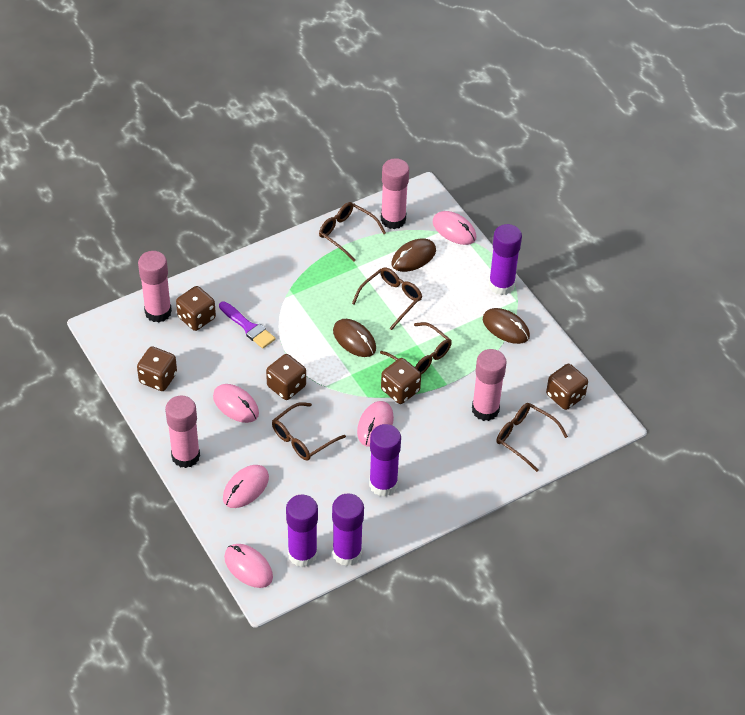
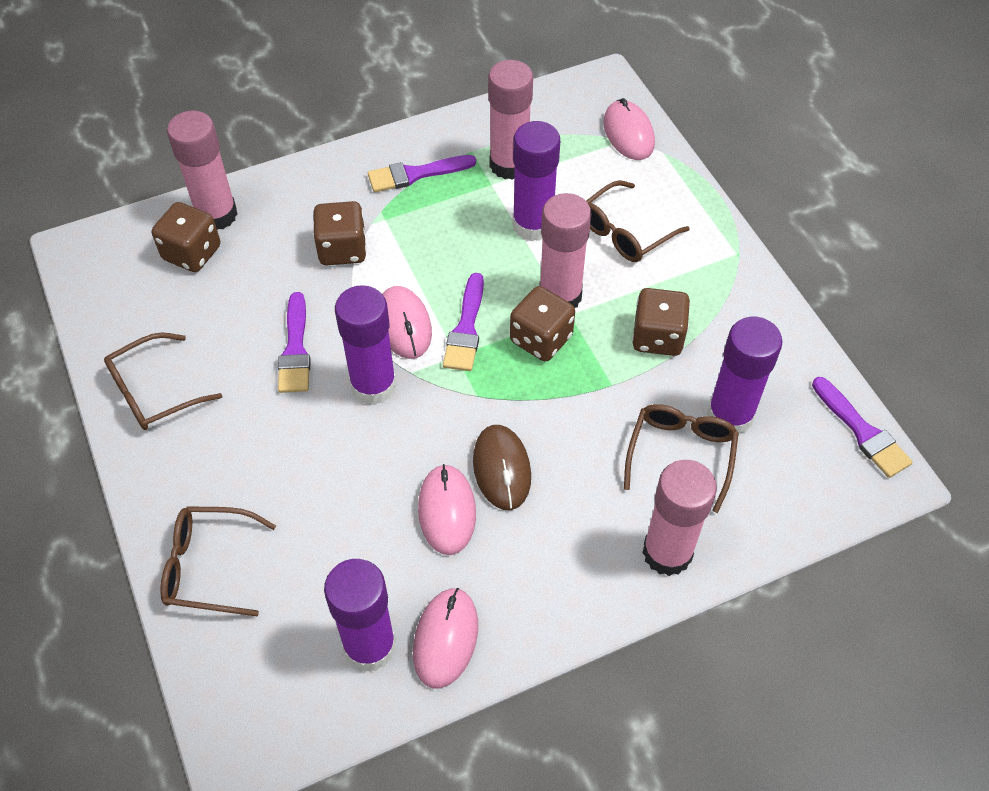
brown dice: [137,346,177,391] [176,286,216,331] [266,354,306,400] [381,358,421,404] [546,364,588,410] = 5 -> [152,202,220,272] [313,201,367,265] [510,286,575,362] [632,288,690,356] = 4
brown glasses: [272,402,346,461] [319,202,386,262] [352,267,422,330] [380,322,452,375] [496,403,568,472] = 5 -> [104,333,222,430] [160,506,276,616] [586,180,690,262] [624,404,739,513] = 4
brown mouse: [333,319,376,357] [391,239,436,272] [483,308,530,344] = 3 -> [473,425,531,510] = 1
pink mouse: [213,384,259,423] [223,465,269,508] [224,544,273,588] [357,401,394,447] [433,211,476,245] = 5 -> [382,286,432,359] [413,588,478,689] [418,464,476,555] [603,98,655,160] = 4
purple brush: [219,301,276,348] = 1 -> [278,292,311,393] [368,155,476,192] [443,273,484,371] [812,377,913,478] = 4

